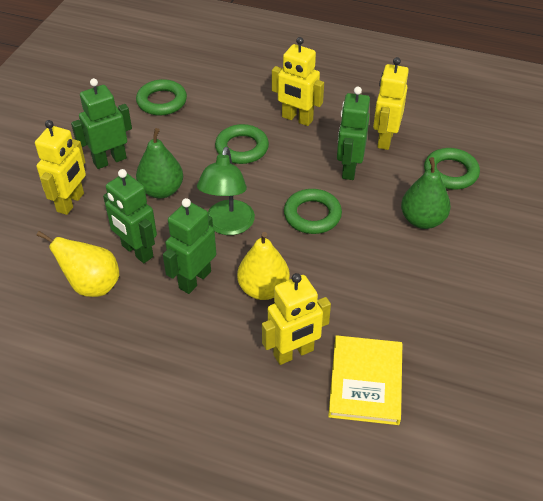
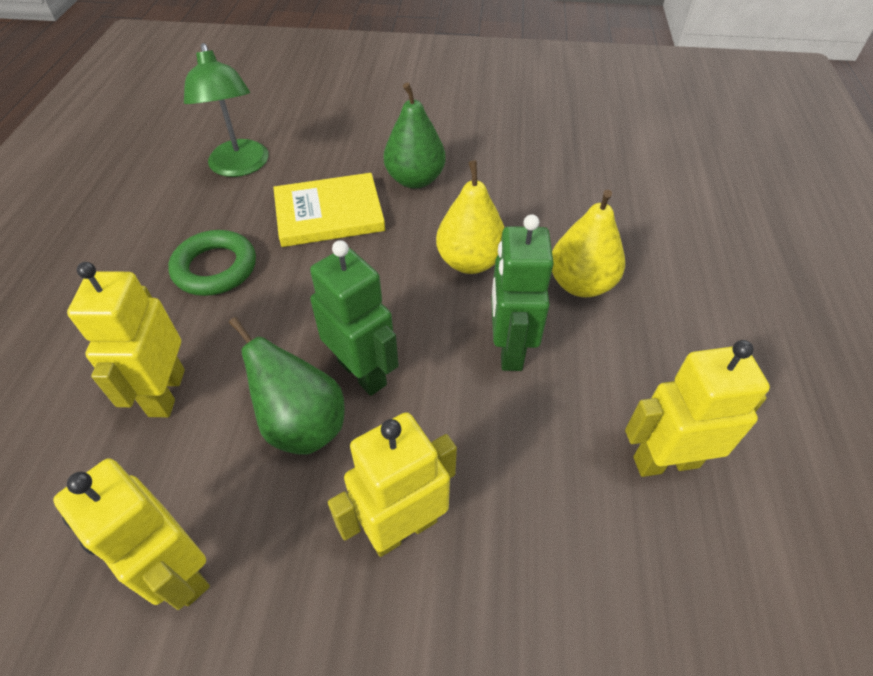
green ring: [136,79,187,116] [215,124,269,164] [284,189,342,234] [424,148,480,189] = 4 -> [168,230,256,296] = 1
green robot: [71,78,132,169] [103,169,157,263] [163,198,216,294] [337,87,370,180] = 4 -> [310,240,399,396] [491,214,554,371] = 2

